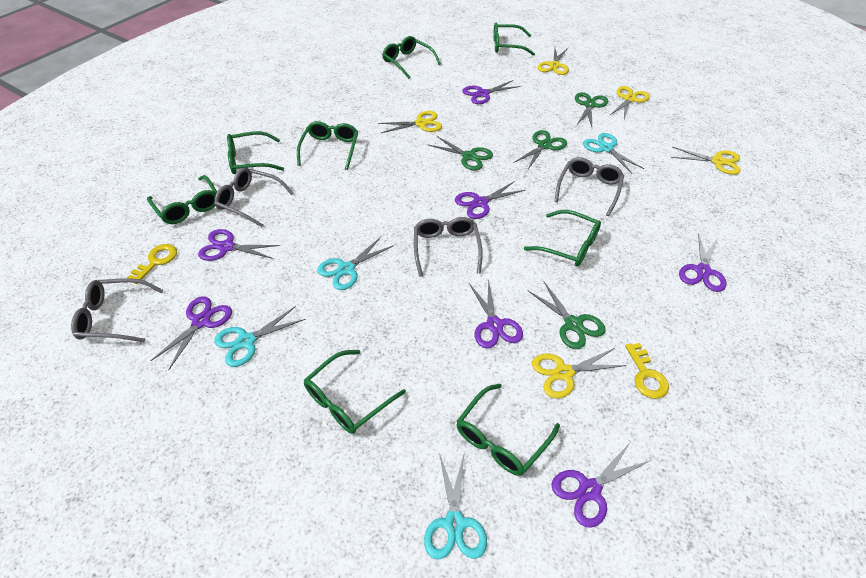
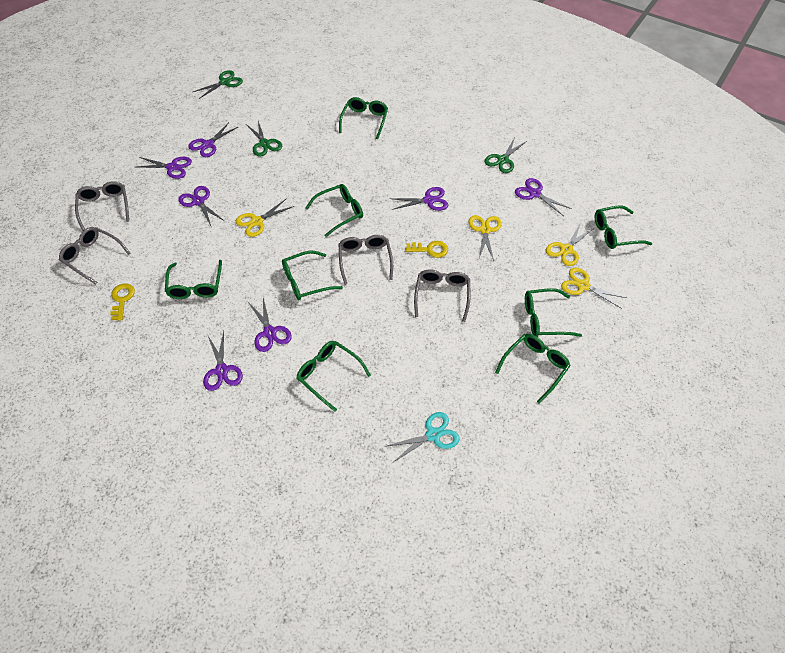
green scissors: [429,136,493,170] [514,130,567,169] [528,282,606,349] [575,92,608,127] = 4 -> [193,70,243,99] [246,121,283,156] [484,137,527,173] = 3
turquoise scissors: [214,306,306,367] [317,237,394,290] [424,452,487,559] [583,133,644,174] = 4 -> [384,412,460,463] = 1
yellow scissors: [378,111,442,133] [532,348,627,398] [538,48,569,75] [609,86,650,119] [671,147,741,175] = 5 -> [236,199,294,237] [469,215,502,261] [546,224,593,266] [561,268,627,309] = 4

